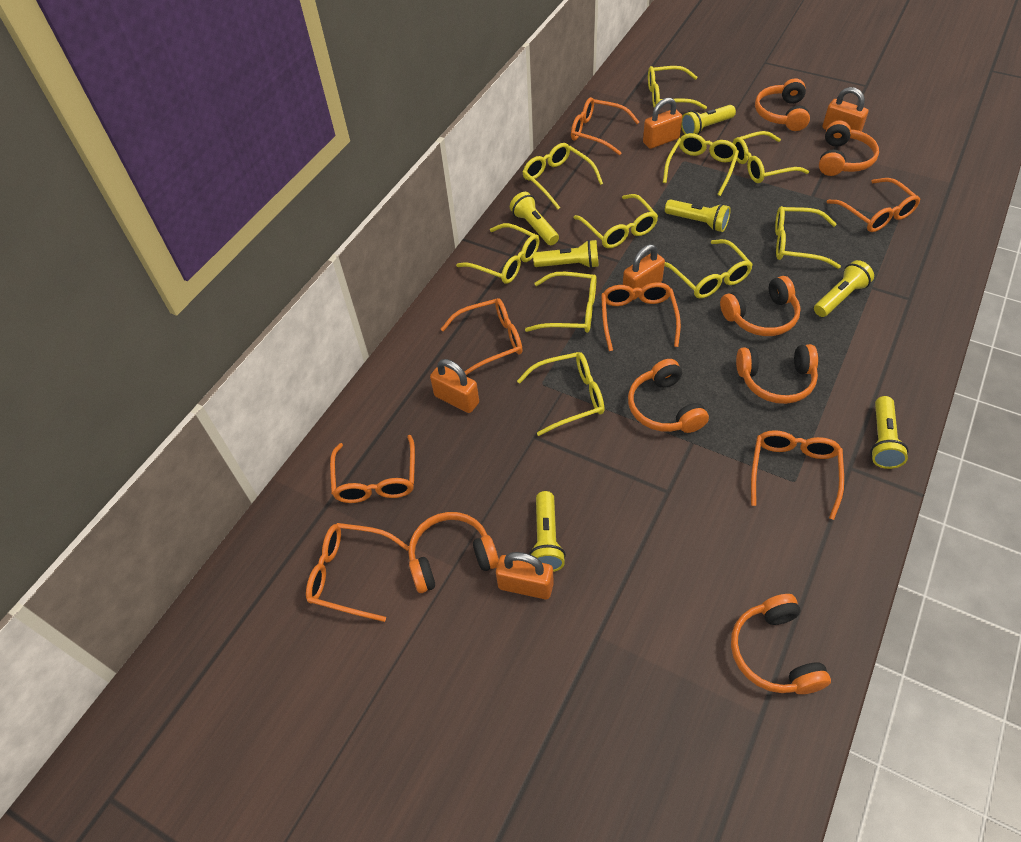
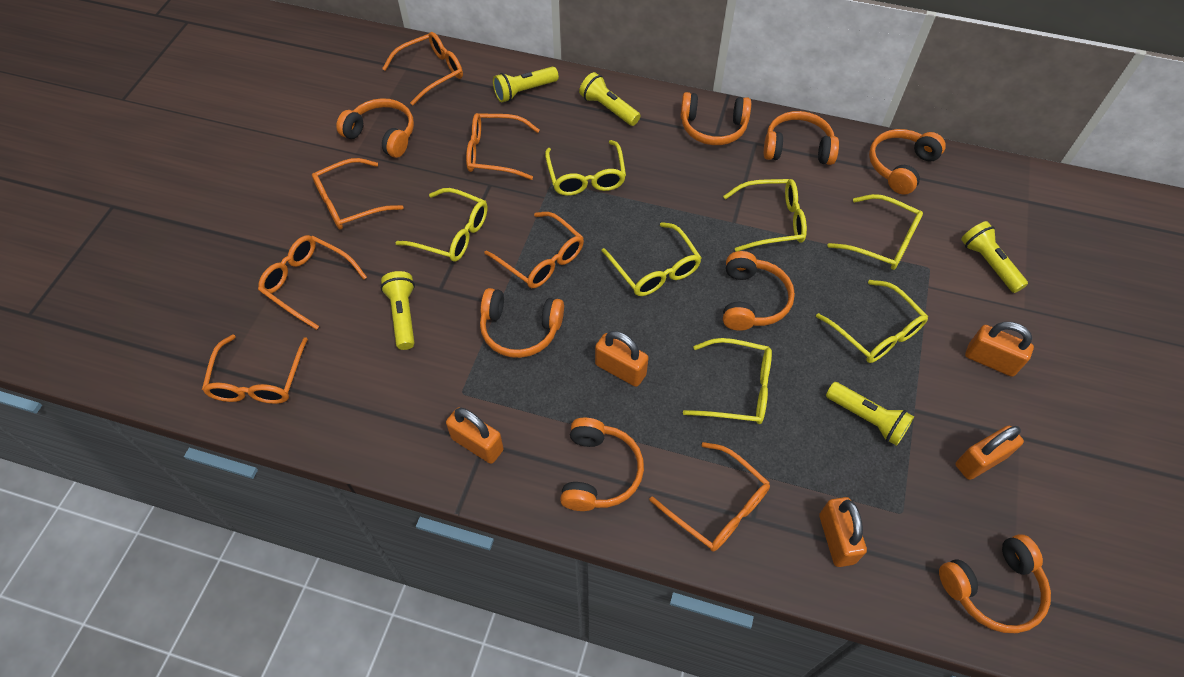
orange headphones: [408,512,499,593] [628,359,709,433] [720,276,801,336] [731,594,831,694] [736,344,818,404] [755,78,810,131] [819,121,879,176] = 7 -> [336,98,414,158] [480,288,564,358] [560,418,644,511] [680,92,751,145] [723,251,795,331] [764,111,839,165] [869,129,946,195] [939,534,1051,633] = 8
yellow flashlight: [510,192,559,245] [529,491,566,572] [533,240,599,268] [665,199,731,232] [681,105,736,135] [814,260,874,317] [870,396,909,469] = 7 -> [381,271,415,350] [493,67,559,103] [579,72,640,126] [826,382,914,446] [961,221,1028,293] = 5
yellow glasses: [456,223,540,284] [517,352,604,436] [522,143,603,209] [525,272,597,333] [574,194,658,248] [648,66,707,109] [663,133,739,196] [664,239,753,298] [733,131,809,183] [775,206,841,269] = 10 -> [395,188,488,262] [545,140,626,196] [602,222,701,296] [683,338,772,424] [723,179,807,252] [816,280,928,363] [828,194,923,270] = 7

